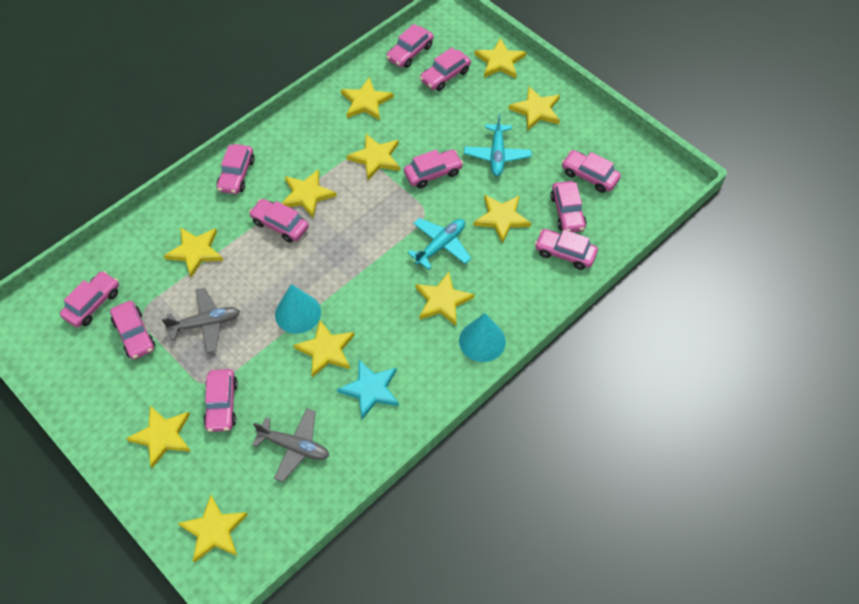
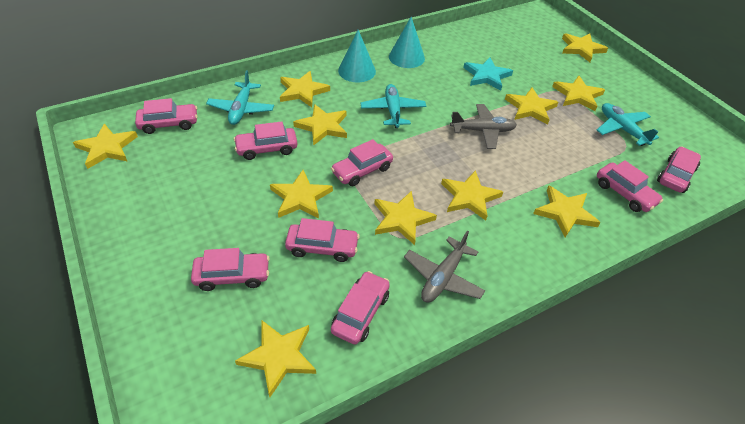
pink car: [60,271,119,327] [110,301,155,360] [203,369,238,432] [217,144,255,194] [249,199,309,243] [386,24,433,68] [404,149,463,189] [420,47,471,91] [535,229,598,270] [550,181,586,232] [562,150,621,193] = 11 -> [135,98,198,134] [191,248,270,291] [234,121,297,160] [285,218,360,262] [331,139,393,186] [331,271,390,345] [597,160,663,212] [657,147,701,193] = 8
turquoise plane: [408,218,471,270] [464,113,532,176] = 2 -> [206,70,274,125] [361,84,426,128] [597,103,659,146] = 3

